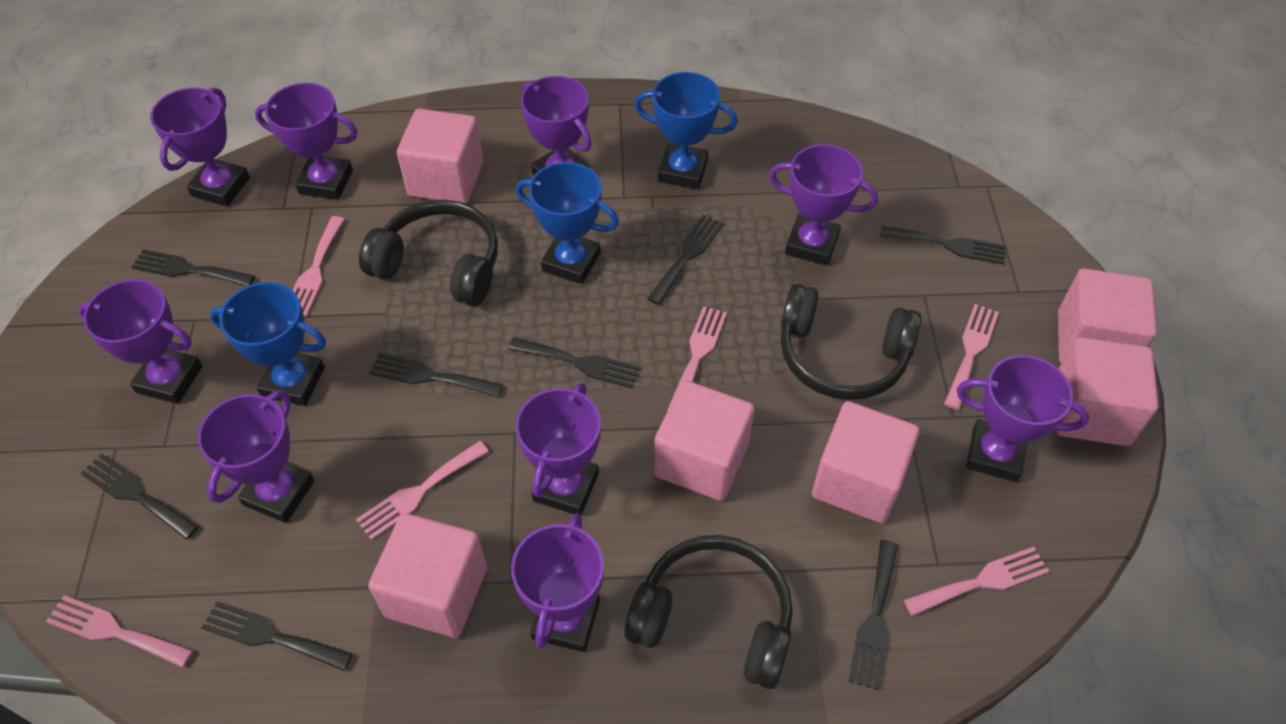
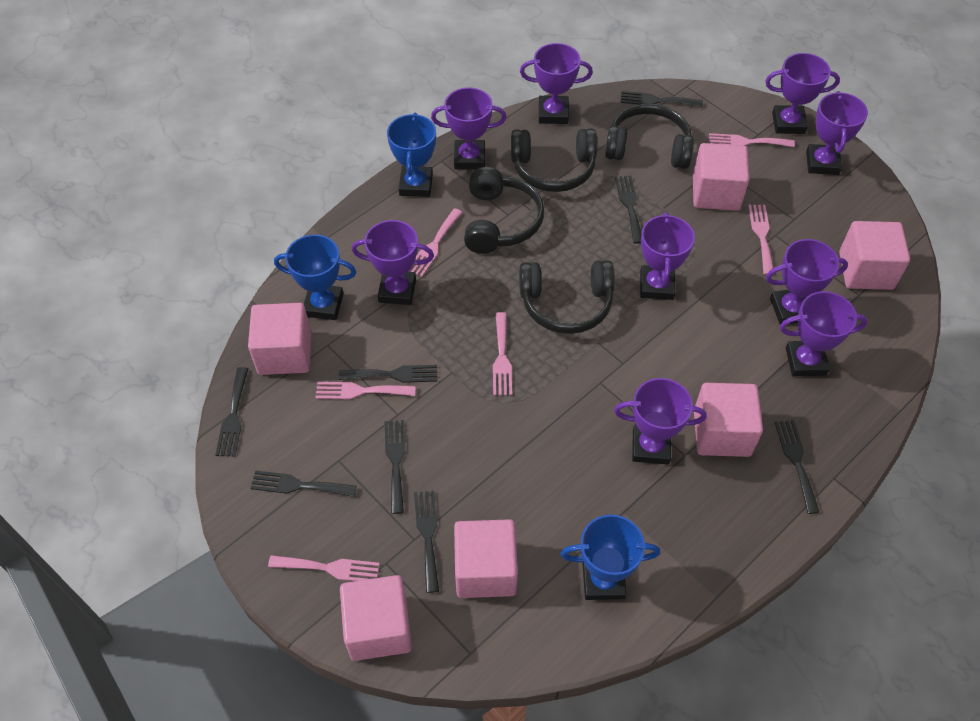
black headphones: [359,200,498,306] [625,535,793,689] [781,284,922,400] = 3 -> [464,167,545,254] [511,128,597,192] [519,260,615,334] [605,104,694,169] = 4

